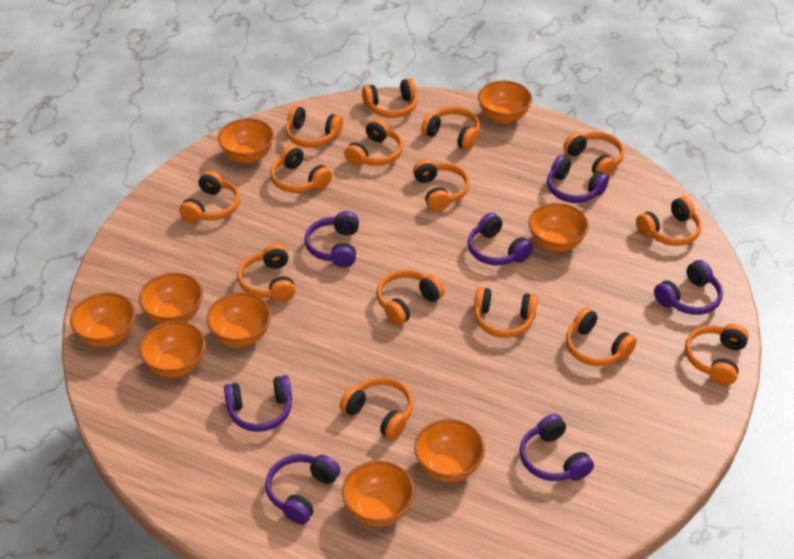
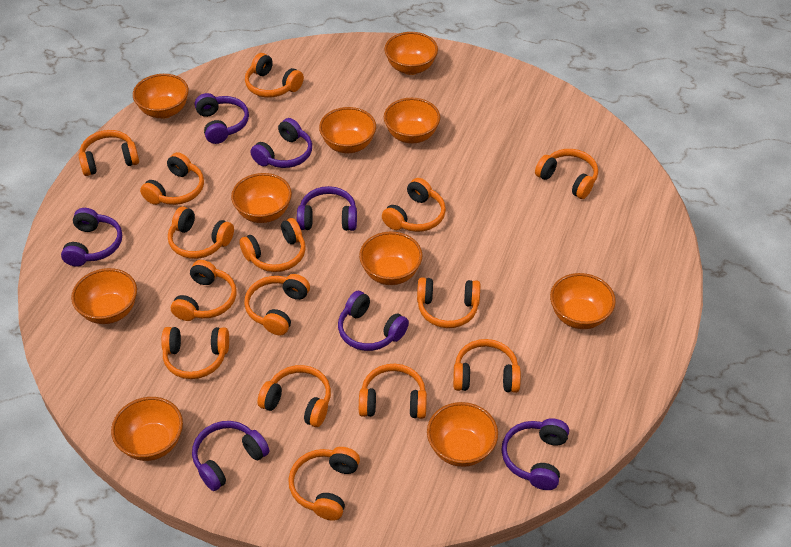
orange bowl: [70,292,135,347] [139,273,203,324] [139,321,206,378] [206,293,271,347] [218,118,274,163] [342,461,415,526] [414,419,485,482] [478,81,532,124] [528,203,589,252] = 9 -> [71,268,137,324] [111,397,183,461] [133,74,189,119] [231,173,292,223] [319,107,376,153] [359,232,423,285] [384,32,438,75] [384,98,440,144] [427,402,498,467] [550,273,616,329] = 10

